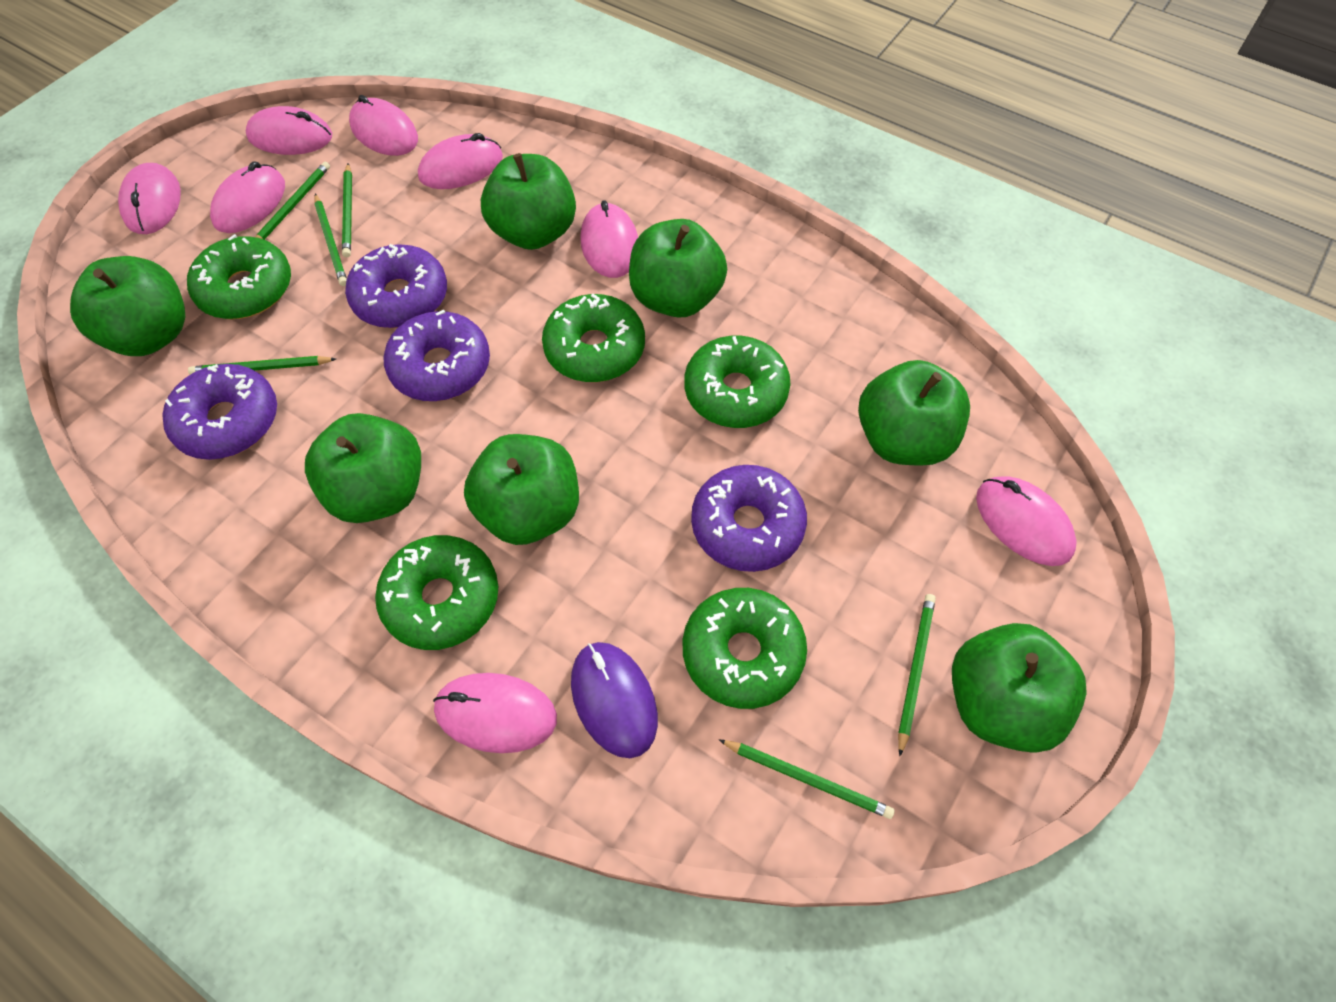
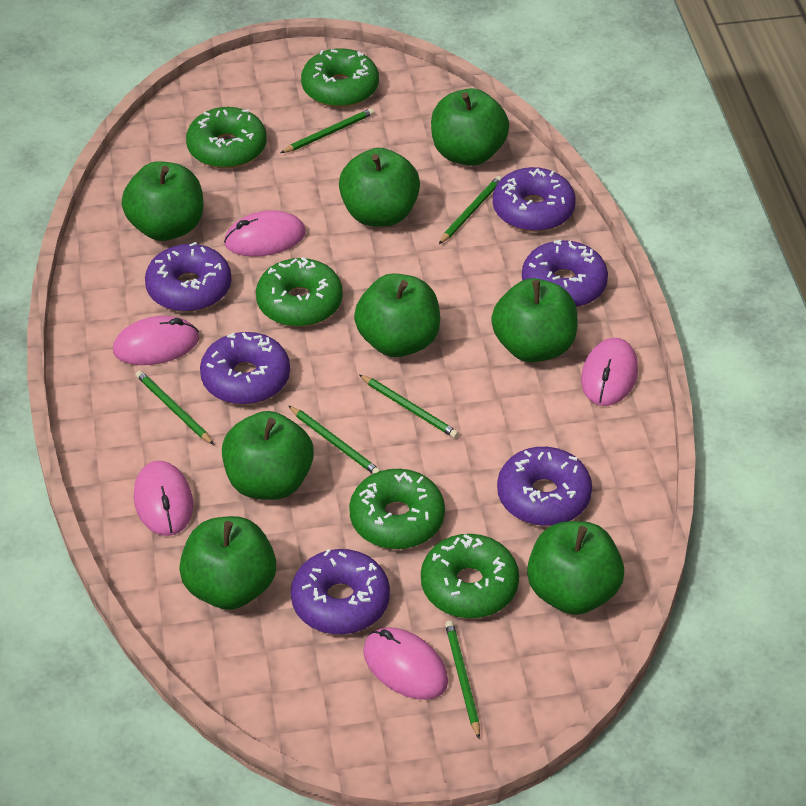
green apple: [70,256,185,356] [305,413,421,523] [464,434,579,545] [481,153,576,250] [629,219,727,318] [858,360,970,466] [952,623,1087,753] = 7 -> [122,161,203,241] [179,516,276,610] [222,411,314,500] [339,148,420,227] [354,273,440,357] [431,88,509,166] [491,278,577,362] [527,521,624,615] = 8
pink mouse: [118,163,181,234] [210,161,285,233] [246,106,332,155] [349,95,418,156] [418,133,503,189] [433,673,557,753] [580,200,638,278] [976,476,1077,566] = 8 -> [113,316,199,365] [134,461,193,536] [224,210,306,257] [363,627,448,700] [581,338,638,406] = 5
purple donut: [162,364,277,460] [345,244,447,328] [384,309,490,401] [691,465,807,572] = 4 -> [145,242,232,312] [200,332,290,405] [291,549,390,635] [493,167,576,232] [497,447,592,526] [522,240,608,307] = 6
purple mouse: [571,642,658,758] = 1 -> none = 0

